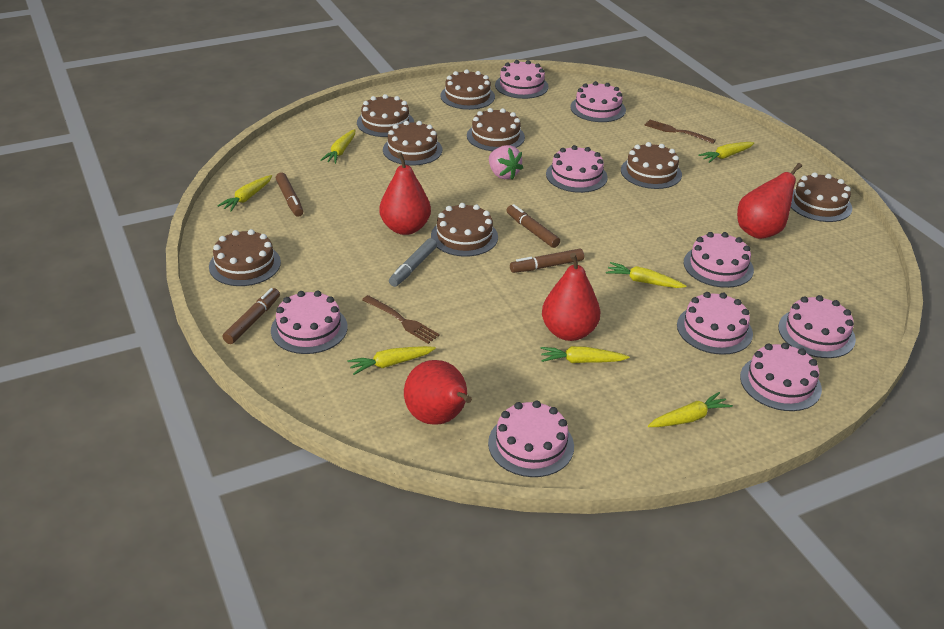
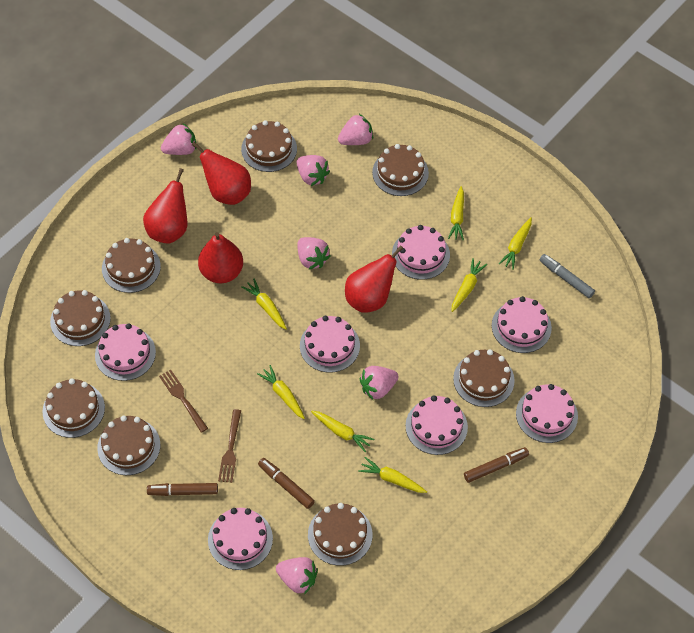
brown marker: [223,288,280,344] [276,172,303,217] [506,204,560,248] [510,249,584,273] = 4 -> [147,483,218,496] [258,458,315,509] [464,447,529,483] = 3
pink cake: [271,291,348,354] [488,401,574,477] [495,60,549,99] [546,145,608,193] [570,81,626,122] [677,292,753,355] [684,232,754,288] [740,343,822,411] [778,295,856,358] = 9 -> [95,323,156,381] [208,508,273,570] [300,316,360,373] [392,225,450,280] [406,395,468,455] [492,296,552,353] [516,384,578,443] = 7
pink strawberry: [489,145,523,180] = 1 -> [161,123,196,155] [276,557,318,595] [297,155,330,186] [297,237,330,269] [338,114,373,145] [360,366,399,400] = 6

